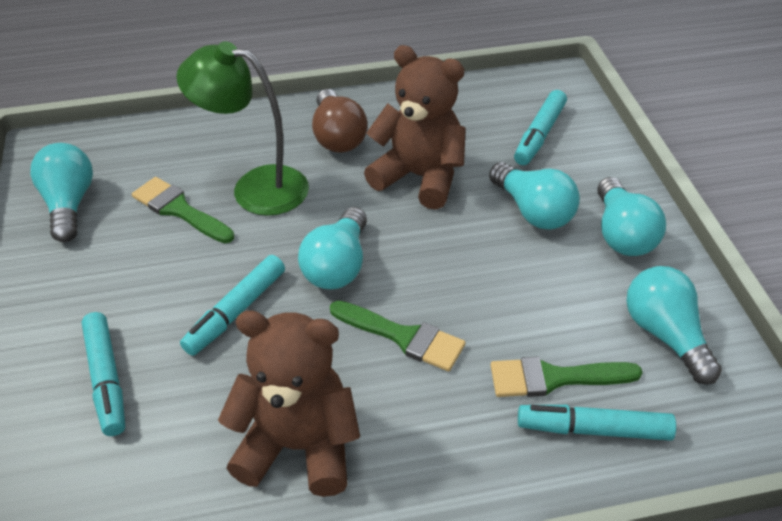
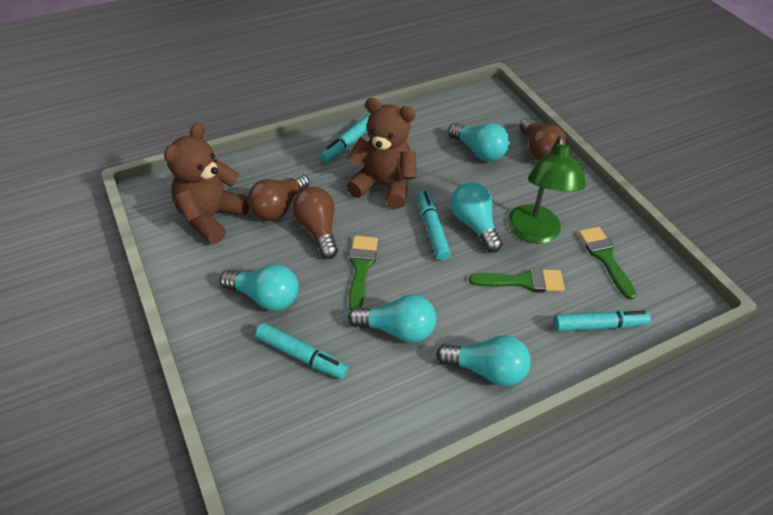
brown light bulb: [312,89,368,153] = 1 -> [247,174,309,221] [292,187,338,259] [520,118,568,161] = 3

